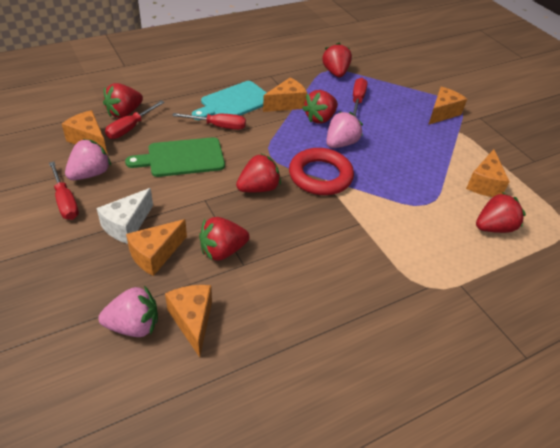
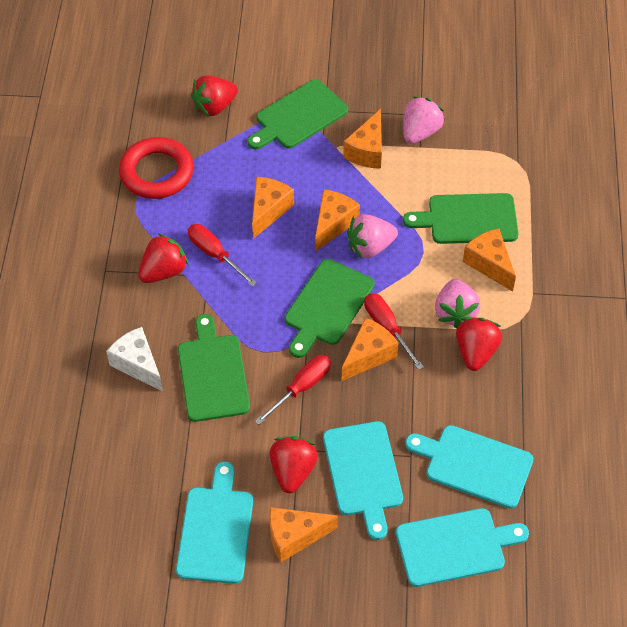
green cutting board: [125,137,225,177] = 1 -> [178,314,250,422] [248,79,348,150] [285,259,375,358] [403,193,519,244] = 4
red screwdriver: [49,161,79,220] [105,101,165,139] [172,113,246,130] [353,78,367,117] = 4 -> [188,224,257,286] [255,355,331,425] [364,293,424,370] = 3
red strawberry: [103,83,143,118] [199,217,249,260] [236,153,281,192] [302,90,338,124] [322,43,352,77] [476,192,526,233] = 6 -> [138,234,189,283] [191,75,238,116] [269,436,318,493] [456,318,502,371] = 4
turquoise cutting board: [192,81,267,120] = 1 -> [176,461,253,584] [323,421,403,540] [396,508,529,587] [405,425,534,509] = 4

